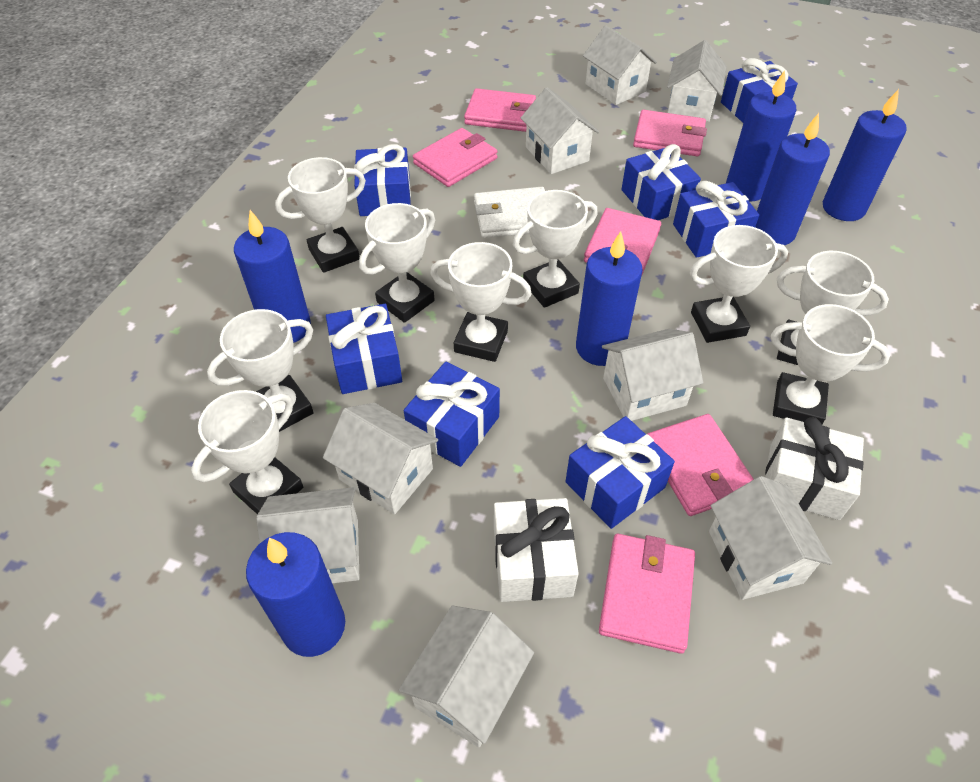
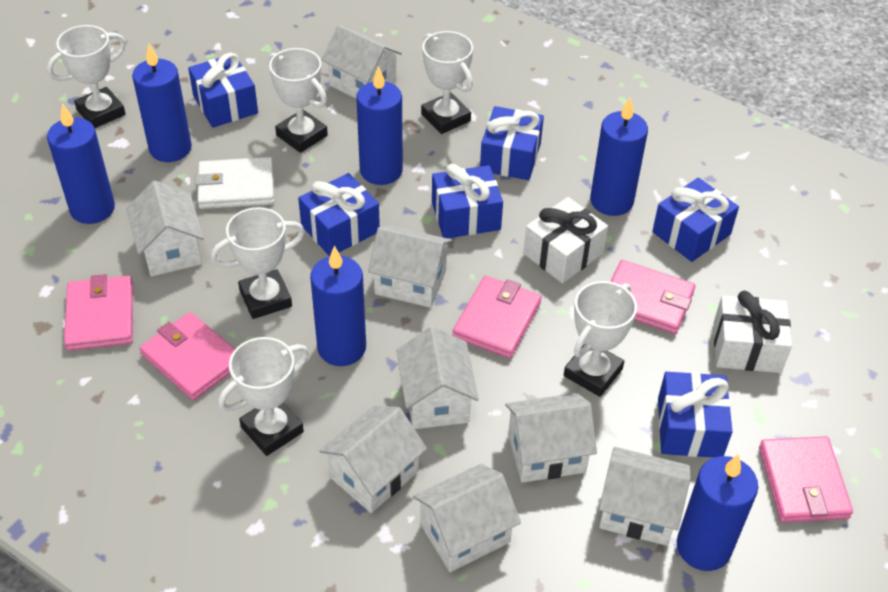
blue gift: [326,304,402,394] [354,144,411,216] [404,362,500,467] [565,416,675,529] [621,144,701,220] [673,181,759,258] [721,58,798,123] = 7 -> [188,53,258,128] [298,173,380,256] [432,164,503,238] [480,106,544,180] [652,178,739,262] [658,372,732,458] = 6
pink wallet: [413,128,498,187] [464,88,536,132] [584,208,661,275] [599,534,695,654] [633,110,707,157] [647,414,754,516] = 6 -> [64,274,133,351] [140,312,235,400] [452,276,542,359] [610,260,695,334] [759,436,853,523] = 5
white trophy: [191,390,303,514] [207,309,314,432] [275,157,366,273] [359,203,435,323] [430,242,532,362] [513,190,598,308] [690,225,788,343] [771,304,890,424] [777,251,889,365] = 9 -> [47,25,126,128] [211,207,305,319] [218,337,309,456] [268,48,328,153] [421,31,473,134] [564,281,637,397] = 6

